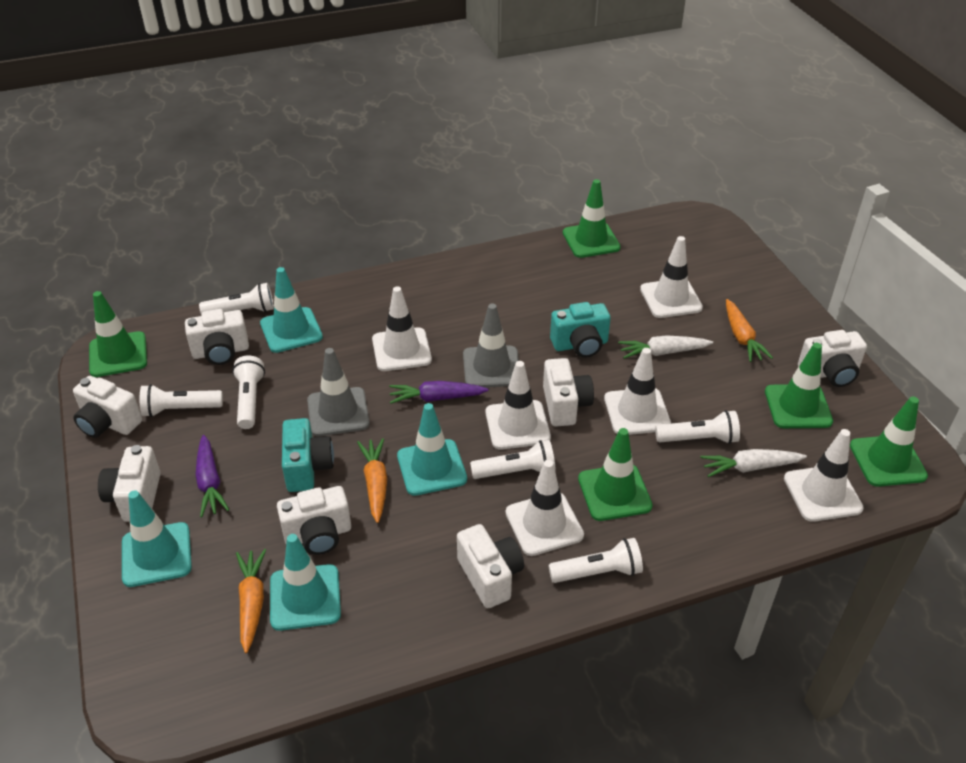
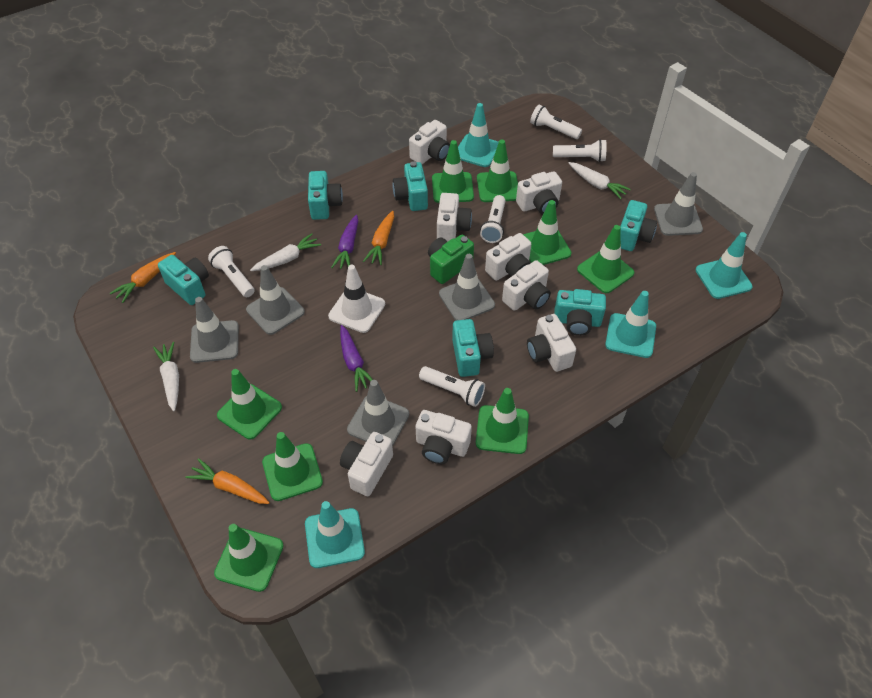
green camera: none = 0 -> [428,235,474,284] = 1
green traffic cone: [89,291,147,377] [563,179,621,258] [578,428,653,521] [765,343,833,428] [850,396,928,487] = 5 -> [214,524,284,592] [217,369,282,440] [262,432,323,501] [432,140,474,203] [476,388,529,454] [477,140,518,202] [523,200,572,265] [577,225,634,293] = 8
grey traffic cone: [307,348,370,436] [463,304,519,387] = 2 -> [190,297,239,363] [246,265,305,335] [347,380,409,446] [439,254,495,320] [654,172,703,236] = 5
turquoise camera: [282,418,334,492] [550,302,611,358] = 2 -> [158,255,209,305] [308,171,343,220] [393,161,428,211] [452,319,494,377] [554,289,606,336] [620,200,657,251] = 6
white camera: [73,376,142,438] [98,445,161,522] [185,309,249,365] [277,486,351,555] [457,524,524,608] [543,358,594,427] [798,330,867,387] = 7 -> [340,432,393,496] [409,120,450,164] [416,410,472,464] [437,193,472,241] [485,233,531,281] [502,260,551,311] [516,171,562,214] [527,314,576,372] = 8
white carrot: [618,335,713,359] [700,449,807,477] = 2 -> [153,342,179,412] [250,233,321,271] [569,162,631,199] = 3
white flashlight: [140,384,223,417] [199,283,274,314] [232,355,265,429] [470,440,556,479] [548,538,643,583] [655,410,740,444] = 6 -> [208,246,255,297] [419,366,485,407] [480,195,506,243] [530,105,582,139] [553,139,607,162] = 5
white traffic cone: [372,286,432,371] [485,361,551,449] [506,460,584,556] [604,348,671,435] [640,236,703,318] [784,429,864,522] = 6 -> [328,264,385,333] = 1

